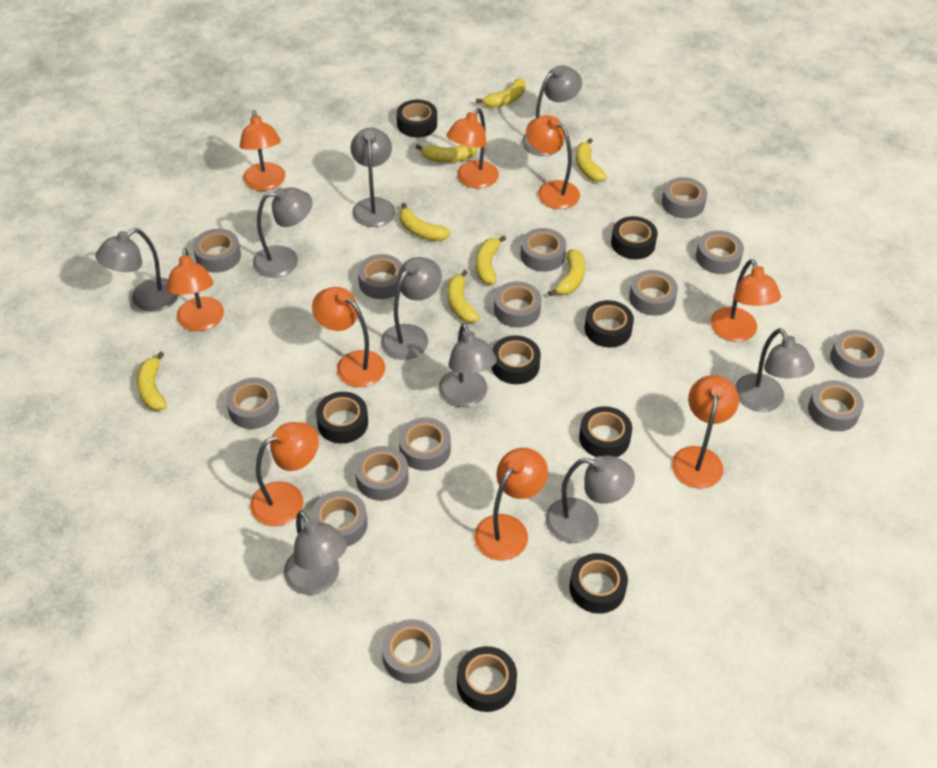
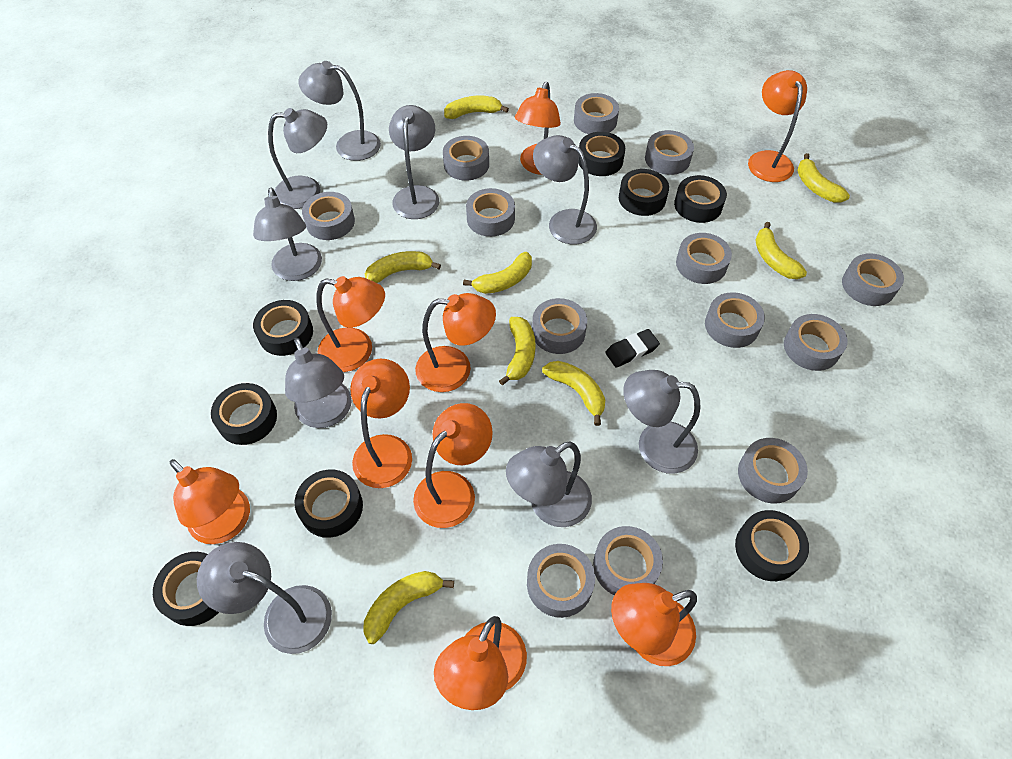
black eraser: none = 0 -> [605,329,660,368] = 1
grey tape: [193,229,241,273] [226,378,279,429] [312,491,368,546] [355,446,409,501] [358,254,403,299] [382,619,441,683] [399,417,451,471] [494,281,541,328] [520,228,566,272] [629,270,678,316] [662,177,707,218] [696,230,744,274] [808,380,864,431] [830,330,884,378] = 14 -> [302,192,355,240] [443,136,489,181] [466,188,515,237] [527,544,595,618] [532,298,587,354] [574,93,619,134] [593,526,663,595] [645,130,694,175] [676,233,732,284] [705,292,765,348] [738,438,808,504] [784,314,847,371] [842,253,904,306] = 13

